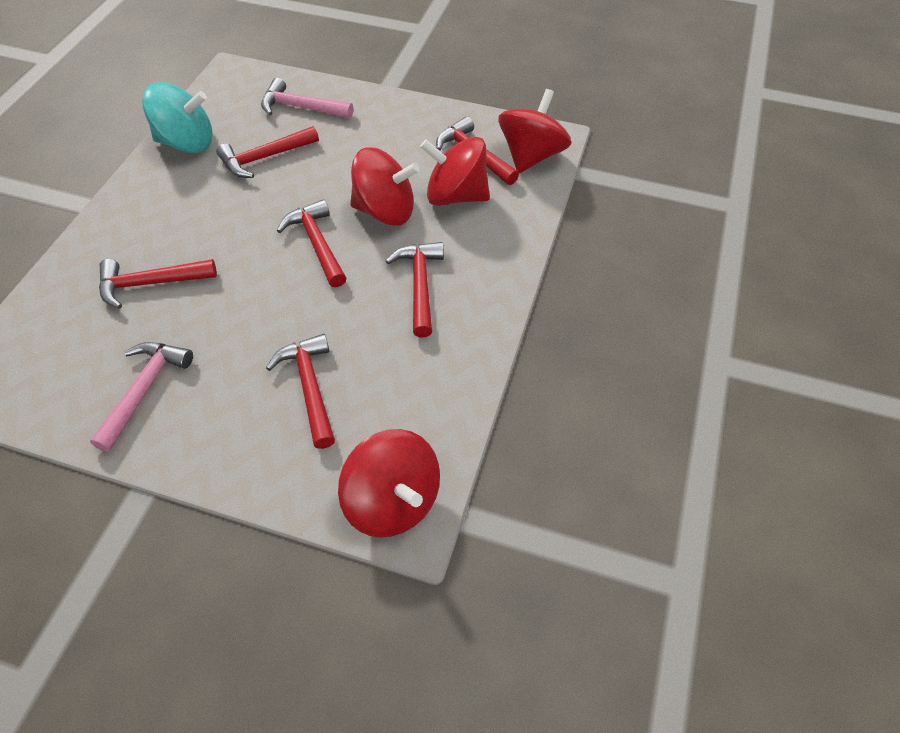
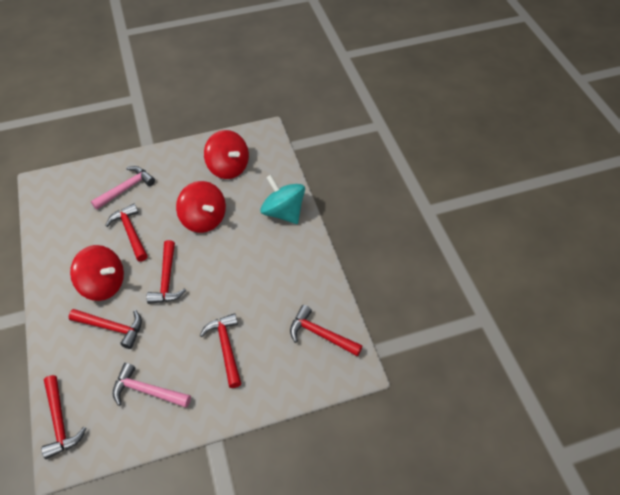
red spinning top: [338,429,440,538] [350,147,420,226] [420,137,490,206] [498,89,571,173] = 4 -> [70,245,124,301] [176,181,226,233] [204,130,249,179] = 3

